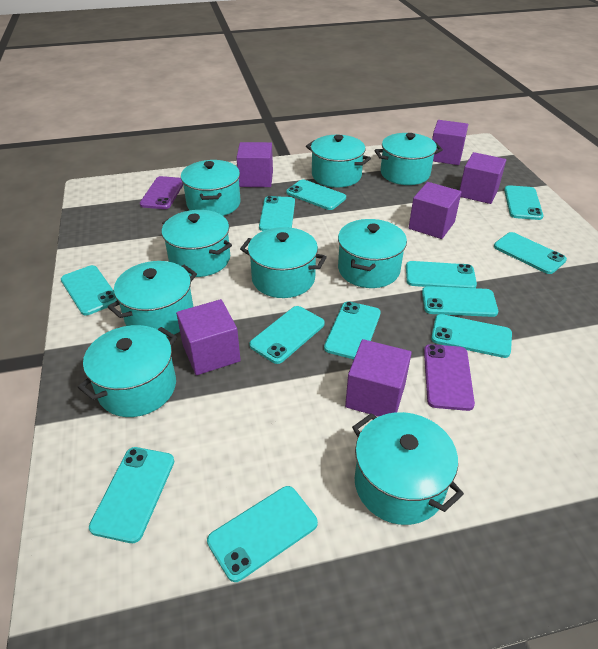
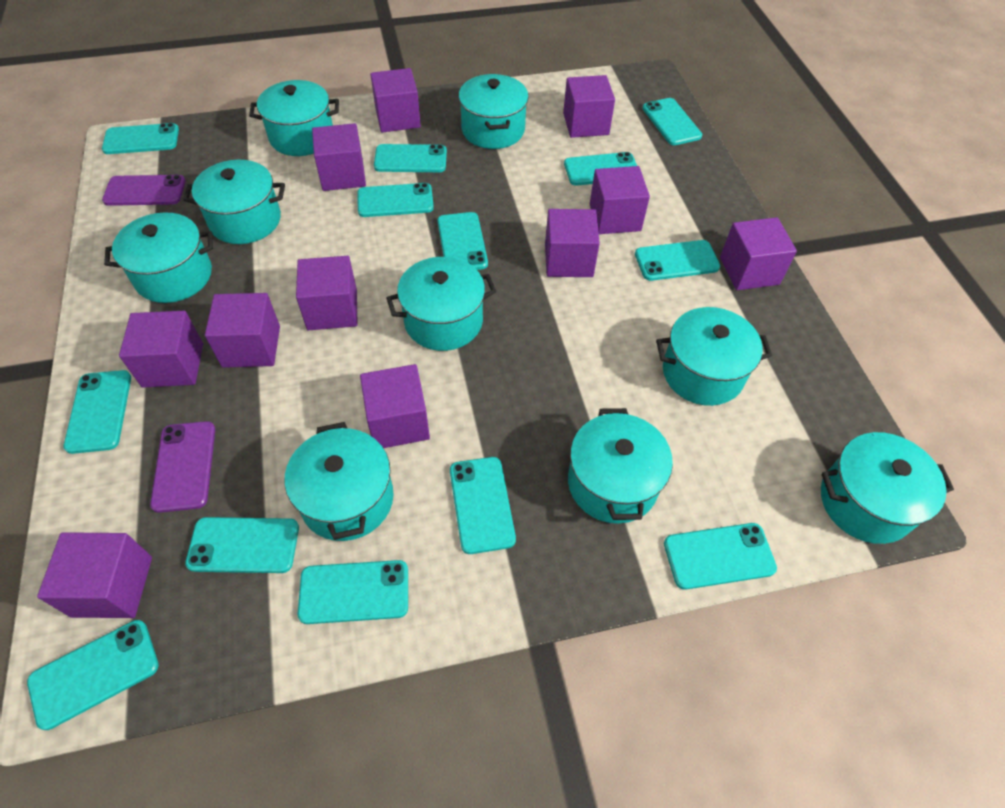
purple cube: [176,299,241,375] [236,142,273,187] [345,339,412,417] [409,182,461,239] [432,120,468,165] [459,152,506,204] = 6 -> [37,532,152,618] [119,311,203,388] [205,293,280,368] [296,256,358,330] [312,123,366,191] [360,364,430,448] [370,68,421,133] [545,209,600,277] [563,75,615,138] [590,166,650,234] [720,217,797,290] = 11
turquoise phone: [61,265,117,316] [89,447,174,543] [207,486,318,582] [249,306,325,364] [259,196,295,231] [286,179,346,210] [324,301,381,359] [406,261,477,288] [422,286,498,317] [431,314,512,358] [494,232,567,274] [504,185,543,220] = 12 -> [27,620,159,730] [64,370,131,454] [102,123,179,154] [185,517,299,573] [298,560,408,624] [357,183,434,217] [374,144,447,172] [438,212,488,270] [450,457,516,554] [564,152,637,186] [635,240,720,281] [642,98,702,145] [664,523,777,590] = 13

